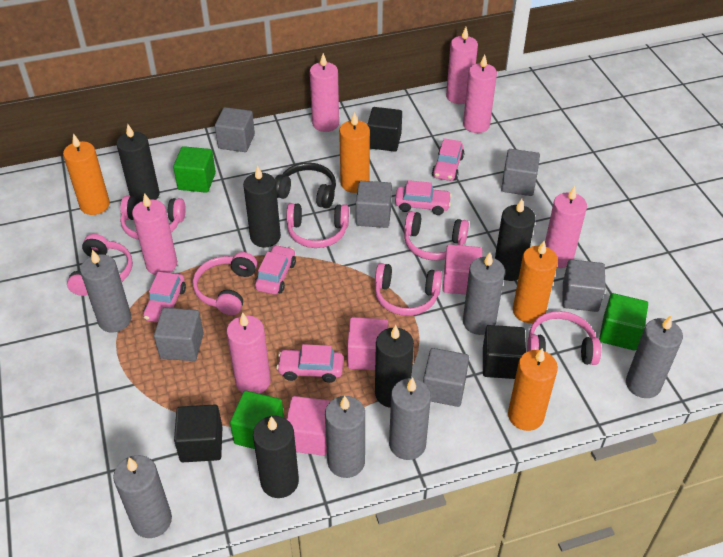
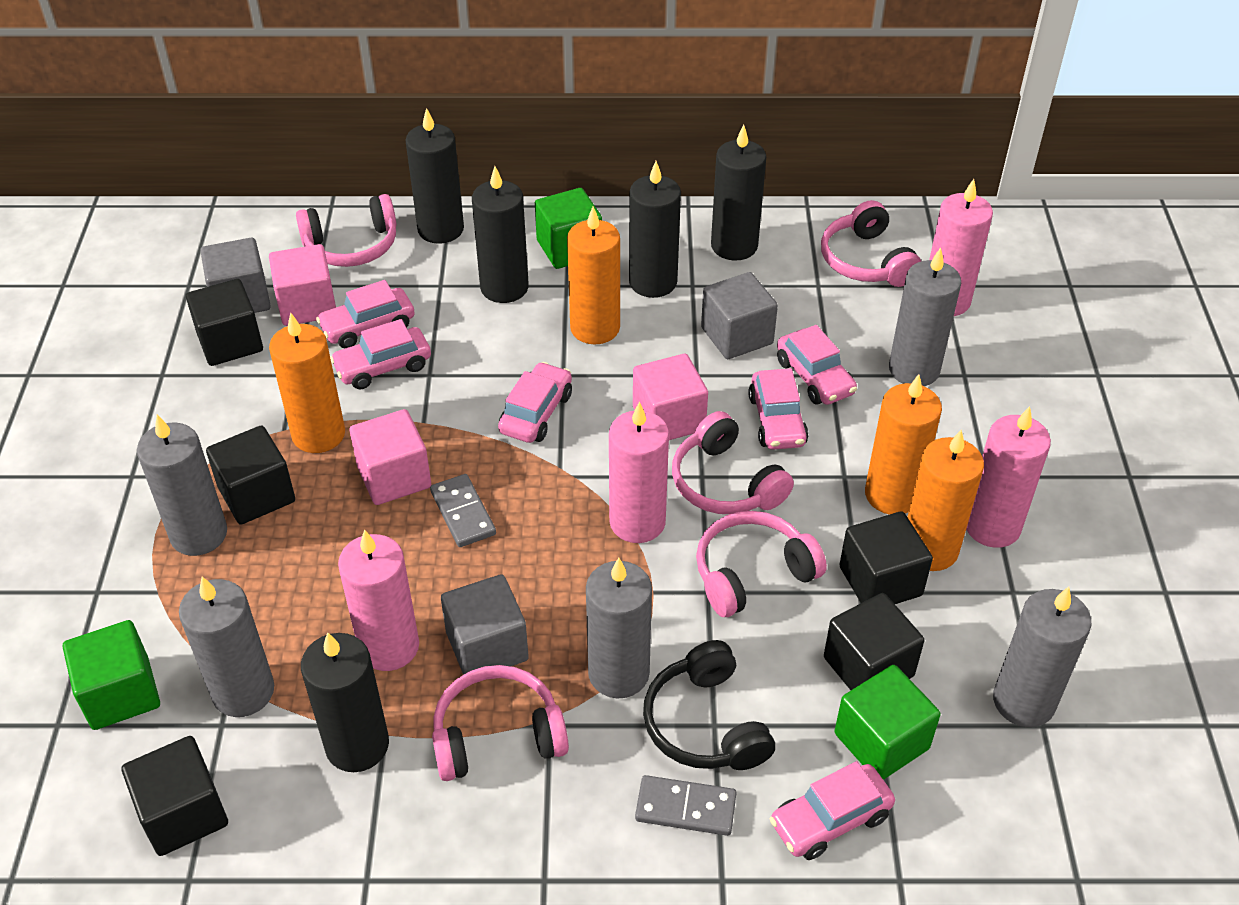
black cube: [174,405,222,462] [367,107,402,152] [483,325,526,379] = 3 -> [122,736,228,856] [186,279,263,366] [206,425,295,525] [824,593,925,690] [839,511,933,604] = 5
grey candle: [80,249,131,332] [113,455,172,538] [325,396,365,478] [389,377,431,460] [463,252,505,335] [626,315,683,398] = 6 -> [137,415,227,556] [179,577,274,717] [586,558,652,698] [889,247,961,386] [993,587,1091,727] = 5
grey cube: [154,308,204,361] [215,107,255,152] [356,181,392,228] [423,348,469,407] [501,149,540,196] [562,259,606,312] = 6 -> [201,238,271,313] [441,574,529,675] [701,272,778,359] = 3
grey domino: none = 0 -> [430,474,496,547] [635,775,736,836] = 2
pink candle: [132,193,177,275] [227,312,271,394] [310,53,339,132] [446,27,478,104] [463,54,497,133] [545,186,587,268] = 6 -> [338,530,419,671] [609,402,669,543] [929,179,993,316] [966,406,1051,548] = 4
pink car: [143,272,186,322] [255,245,296,294] [276,344,343,383] [395,180,452,215] [432,138,464,181] = 5 -> [316,280,415,348] [330,319,431,389] [498,362,572,443] [748,368,808,450] [770,761,895,860] [777,325,857,405] = 6
pink headphones: [67,234,133,296] [120,196,186,240] [193,252,257,315] [286,203,349,248] [375,263,442,316] [404,211,469,261] [527,311,601,365] = 7 -> [296,194,396,267] [432,665,569,781] [672,411,794,514] [696,511,827,617] [821,200,921,287] = 5

